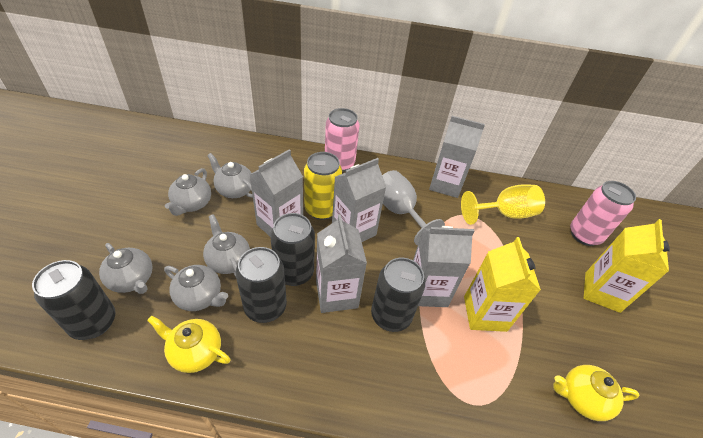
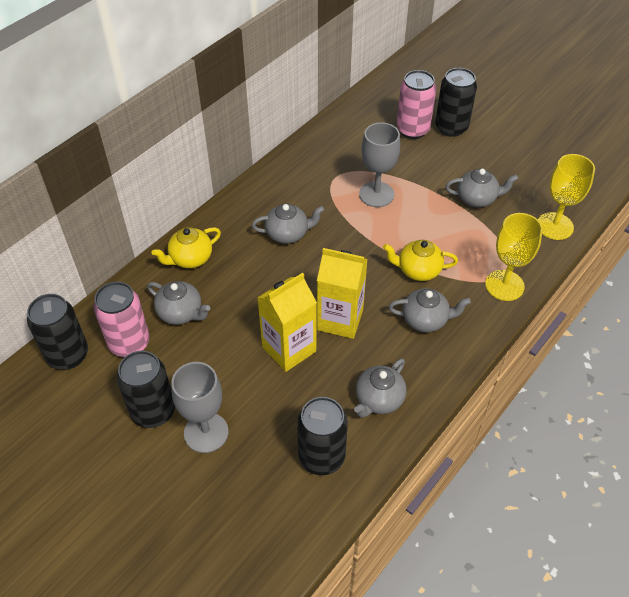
grey carton: [249,149,303,236] [316,214,367,313] [332,158,386,242] [413,226,474,307] [429,116,485,198] = 5 -> none = 0
grey goblet: [382,170,445,245] = 1 -> [171,362,229,453] [359,122,400,207] = 2
yellow can: [304,152,342,220] = 1 -> none = 0
yellow goblet: [461,184,545,225] = 1 -> [485,213,543,301] [538,154,595,240] = 2

